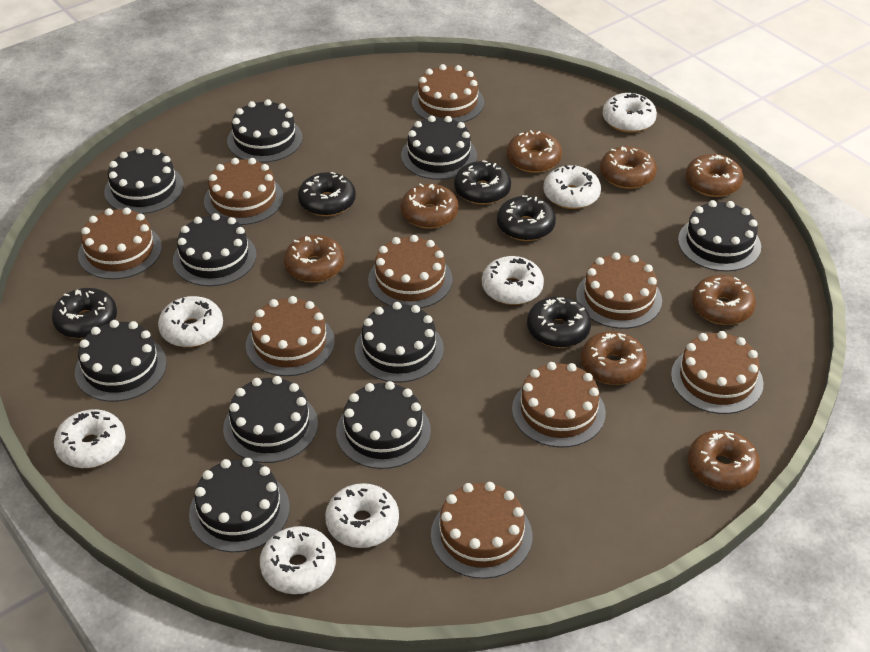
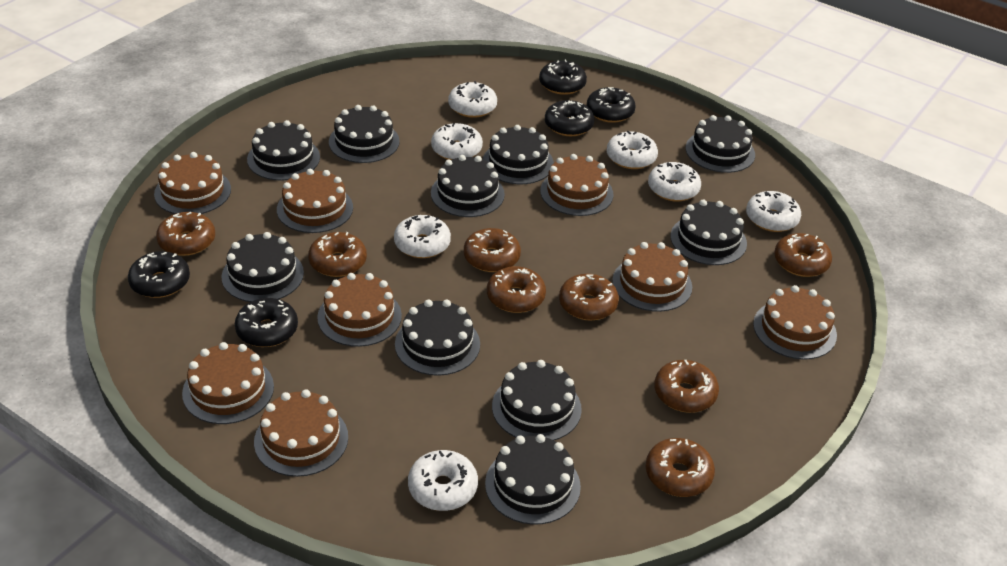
brown cake: [78,207,162,279] [204,158,283,225] [246,296,335,376] [368,235,453,309] [412,64,484,123] [431,482,532,579] [512,362,606,448] [576,252,662,329] [671,331,764,414] = 9 -> [154,152,231,214] [182,342,274,424] [254,389,348,477] [277,169,353,233] [317,273,402,347] [540,154,614,216] [612,242,692,312] [753,285,837,360] = 8

